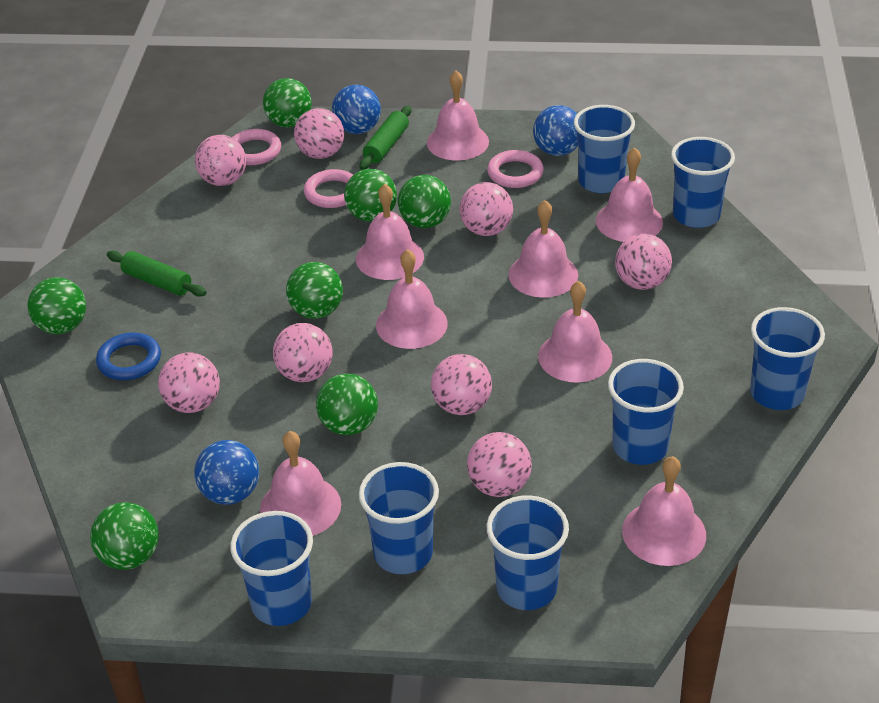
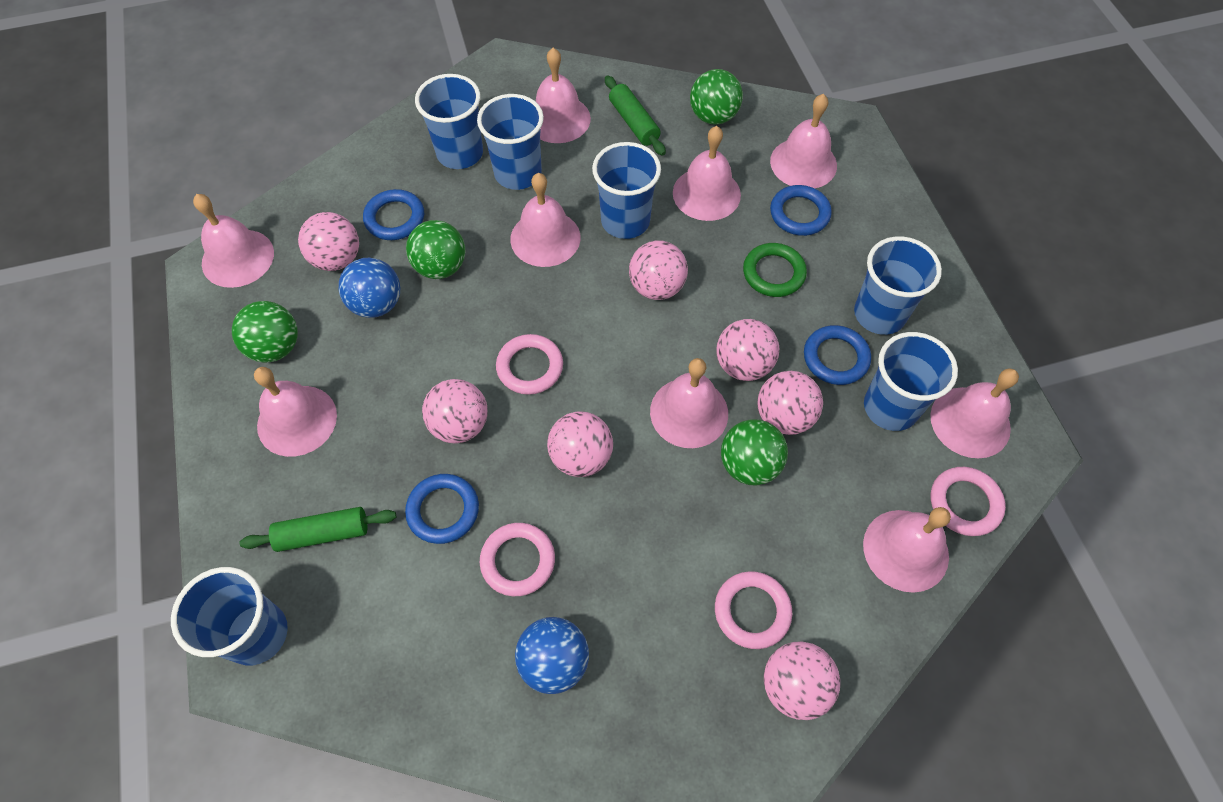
blue ball: [194,440,259,505] [332,85,381,134] [533,105,578,156] = 3 -> [339,258,400,318] [515,617,589,694] = 2
blue cup: [230,511,313,626] [359,462,439,574] [487,495,569,610] [574,105,635,193] [608,359,684,465] [671,137,735,228] [750,307,825,410] = 7 -> [171,567,288,665] [415,74,483,169] [477,94,544,190] [592,142,661,239] [854,236,942,335] [864,332,958,431] = 6
blue ring: [96,332,161,380] = 1 -> [363,189,424,240] [405,474,479,544] [770,185,832,236] [804,325,871,385] = 4
green ball: [27,277,86,334] [90,502,159,570] [263,78,312,128] [286,262,343,319] [316,374,378,435] [344,169,397,222] [398,175,451,228] = 7 -> [232,301,298,363] [406,220,465,279] [690,69,743,125] [721,420,788,486] = 4
green ring: none = 0 -> [743,243,807,297] = 1
pink ball: [158,352,220,413] [195,135,246,186] [273,323,333,382] [294,108,344,159] [431,354,492,415] [459,182,513,236] [467,432,532,497] [615,234,672,290] = 8 -> [298,212,359,271] [422,379,488,443] [547,411,613,477] [629,240,688,300] [717,319,779,381] [758,371,823,435] [764,641,840,720] = 7
pink bell: [260,431,341,536] [356,184,424,280] [376,249,448,349] [427,70,489,160] [508,200,578,298] [538,281,612,383] [596,147,663,242] [622,456,706,566] = 8 -> [193,194,274,288] [254,367,337,457] [510,173,580,267] [536,48,591,143] [650,358,728,448] [673,126,741,221] [770,94,837,188] [863,507,951,593] [930,368,1019,458] = 9
pink ring: [232,129,281,165] [304,169,353,208] [487,150,544,188] = 3 -> [480,523,555,596] [496,334,563,395] [715,571,792,649] [931,467,1006,536] = 4

